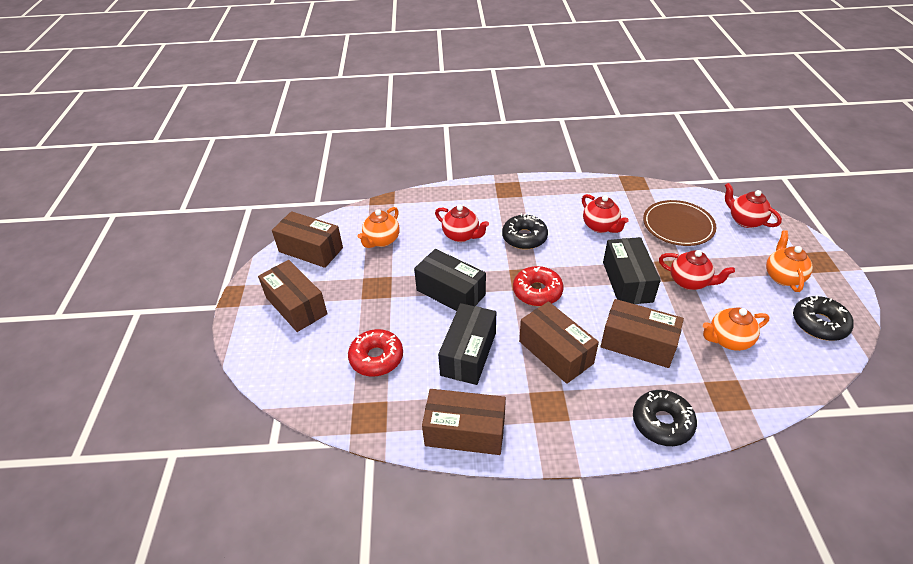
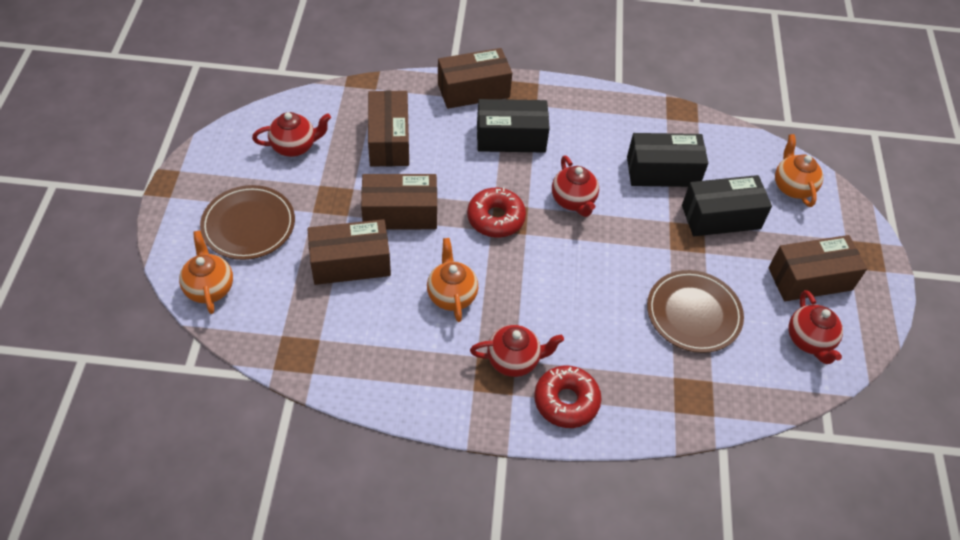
black donut: [502,214,548,250] [633,390,697,446] [793,296,854,341] = 3 -> none = 0
brown plate: [643,200,716,246] = 1 -> [200,185,295,260] [647,270,744,353] = 2

